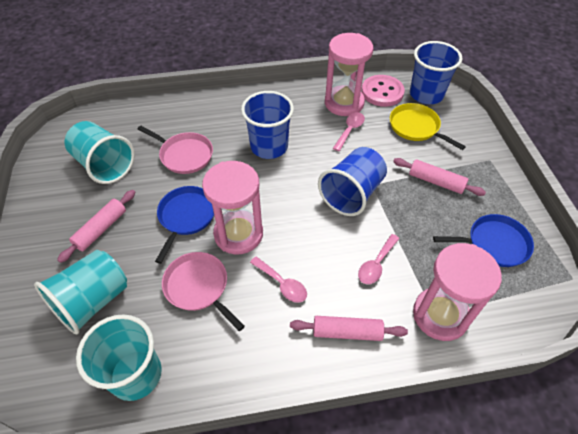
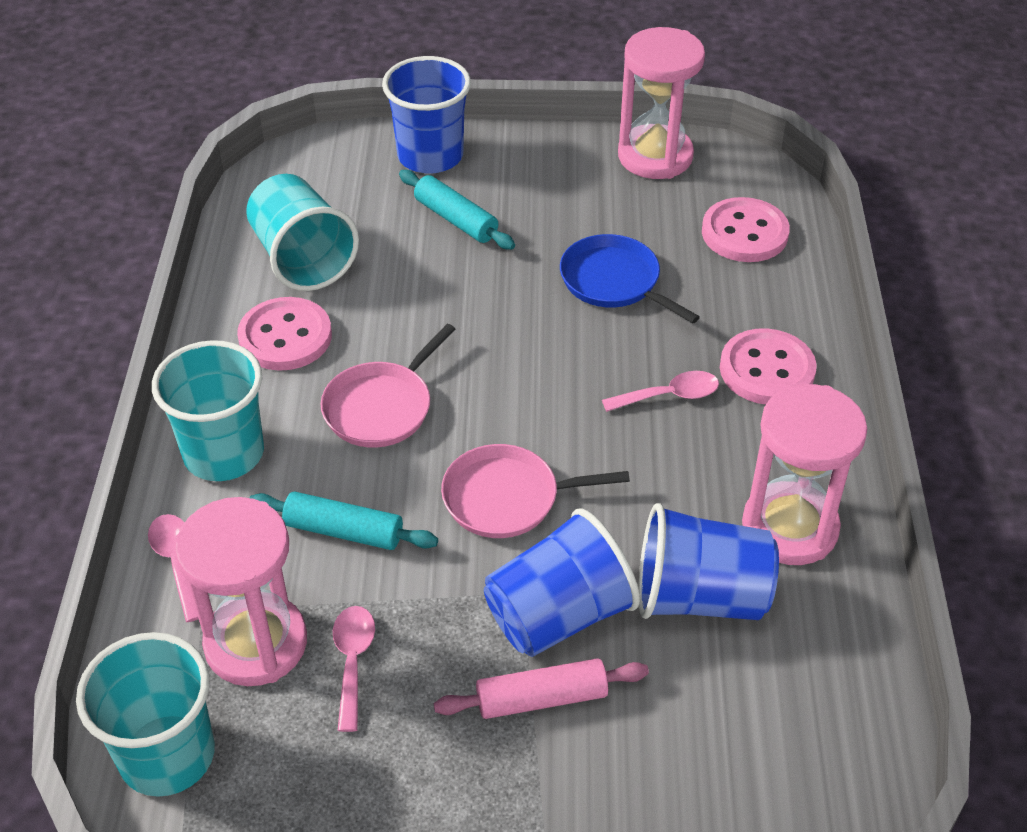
blue pan: [155,186,214,264] [433,214,534,267] = 2 -> [560,234,700,323] = 1
pink button: [361,75,405,107] = 1 -> [237,297,332,371] [702,197,790,262] [720,328,817,404] = 3
pink rolling pin: [57,190,135,263] [290,316,408,341] [393,158,486,196] = 3 -> [434,658,649,719] = 1
turquoise rolling pin: none = 0 -> [249,491,438,550] [399,170,515,250] = 2
yellow pan: [390,103,466,150] = 1 -> none = 0

